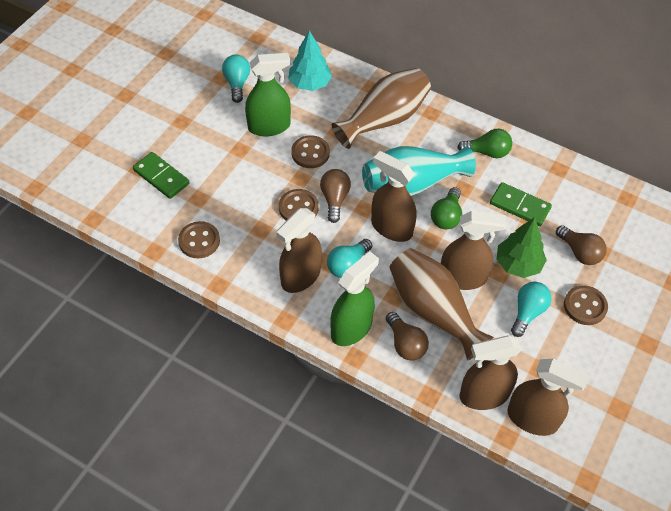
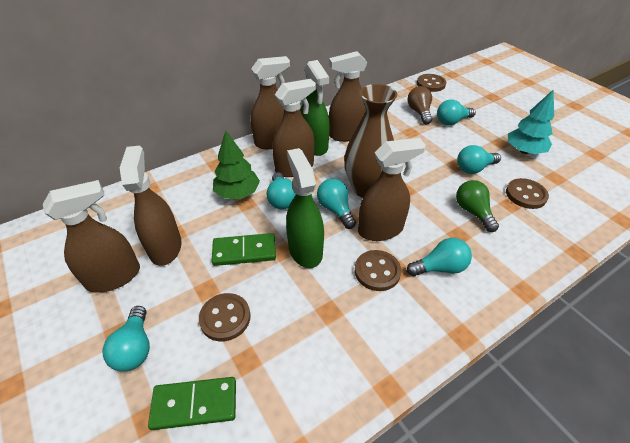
brown light bulb: [320,169,351,223] [386,312,429,360] [556,225,607,265] = 3 -> [407,86,432,124] = 1
brown spray bottle: [276,208,322,293] [371,151,417,242] [441,211,506,290] [459,335,522,410] [507,359,589,436] = 5 -> [43,180,140,293] [120,145,181,266] [251,56,290,149] [272,79,316,177] [329,51,368,142] [358,138,426,241] = 6
brown vase: [332,68,431,149] [389,248,494,361] = 2 -> [344,84,397,198] = 1
green light bulb: [431,187,462,229] [457,129,512,158] = 2 -> [456,180,499,232] = 1
turquoise light bulb: [222,54,250,103] [327,239,372,278] [511,282,552,337] = 3 -> [103,306,150,372] [267,172,296,210] [317,179,356,229] [407,238,472,276] [437,100,476,125] [457,145,501,174] = 6
turquoise vase: [362,146,476,196] = 1 -> none = 0

